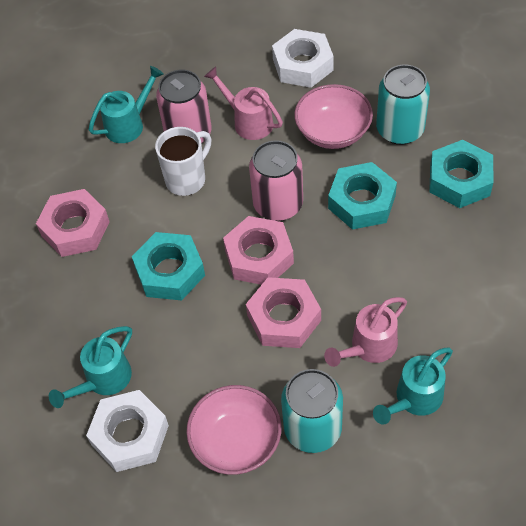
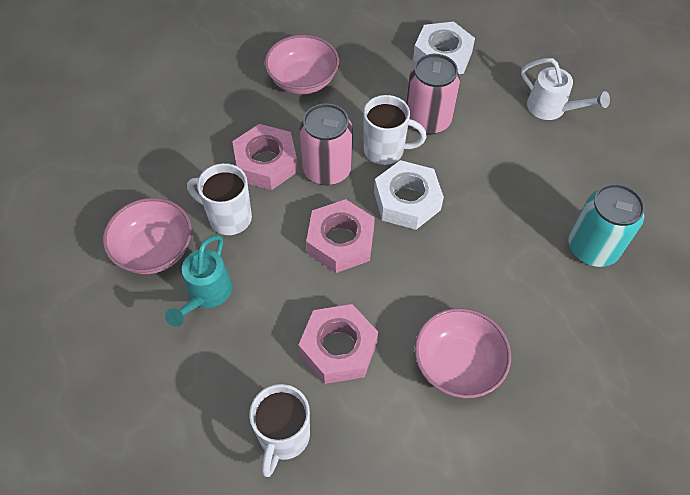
pink bowl: [186,385,282,475] [294,84,373,149] = 2 -> [103,198,192,274] [265,35,339,94] [415,308,511,398] = 3
pink watering can: [204,67,283,140] [324,297,407,367] = 2 -> none = 0
turquoise can: [281,369,343,453] [376,64,430,145] = 2 -> [569,184,645,267] = 1
turquoise nut: [132,232,205,301] [328,162,397,230] [429,140,493,208] = 3 -> none = 0
turquoise watering can: [49,326,132,408] [89,66,164,143] [373,347,453,424] = 3 -> [165,235,232,327] = 1
white mug: [155,127,211,196] = 1 -> [187,163,252,235] [249,384,310,477] [363,95,427,165] = 3
white watering can: none = 0 -> [521,58,610,120] = 1

